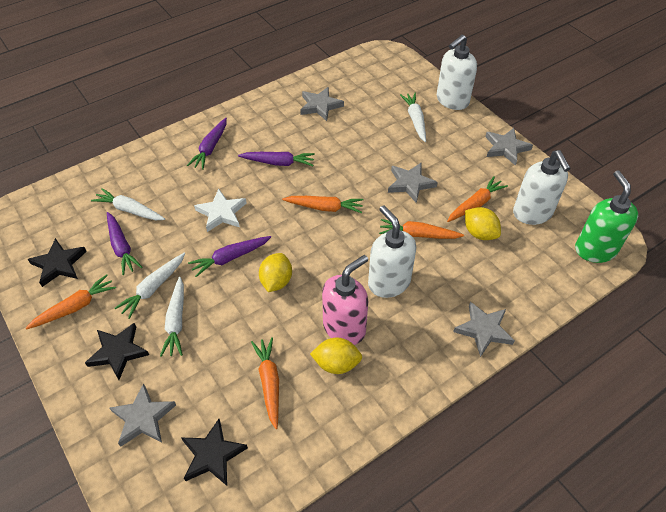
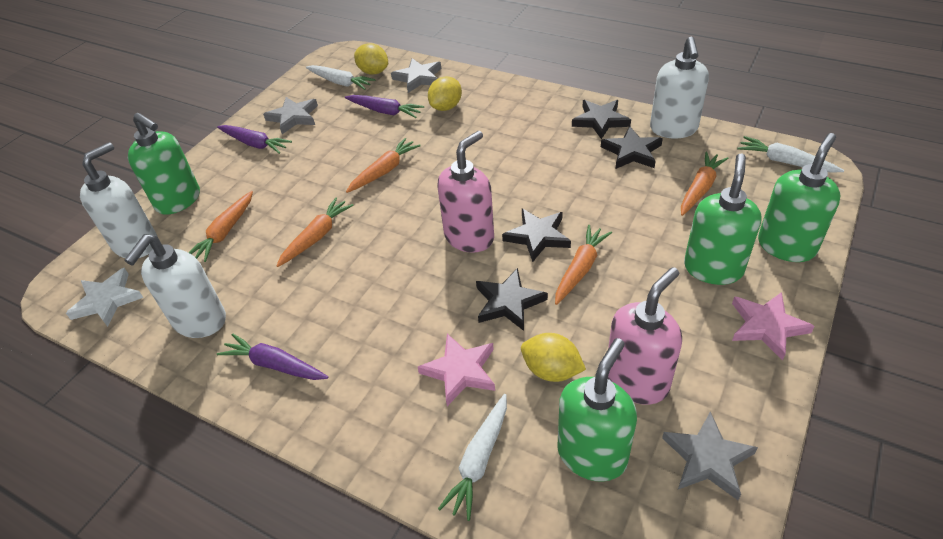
black star: [28,238,87,287] [85,323,149,380] [182,419,248,486] = 3 -> [476,268,548,331] [502,209,571,262] [572,100,631,139] [601,126,663,169] = 4
green soap dispenser: [575,170,638,263] = 1 -> [128,113,200,215] [557,338,637,482] [684,153,762,285] [758,133,841,262] = 4
grey star: [110,383,176,447] [300,87,344,121] [388,163,438,203] [453,302,515,357] [485,128,533,166] = 5 -> [263,97,318,134] [391,58,441,93] [662,411,758,500] = 3
pink soap dispenser: [322,255,368,345] = 1 -> [437,131,494,253] [608,267,682,405] = 2
pink star: none = 0 -> [418,334,495,406] [732,292,815,361] = 2
purple carrot: [107,212,142,275] [187,118,227,170] [188,236,271,277] [238,152,315,166] = 4 -> [217,125,292,154] [217,333,329,380] [345,95,424,118] = 3
white carrot: [91,188,165,220] [115,253,185,319] [160,277,184,357] [400,93,426,142] = 4 -> [306,65,375,90] [438,394,507,521] [737,136,844,173] = 3

